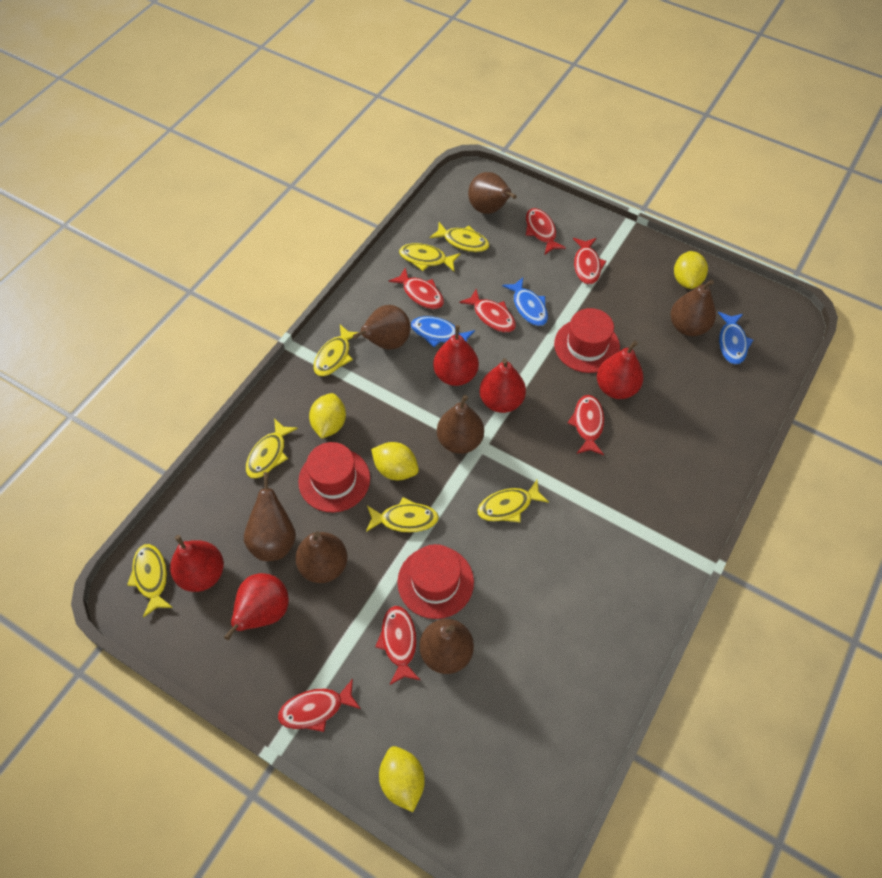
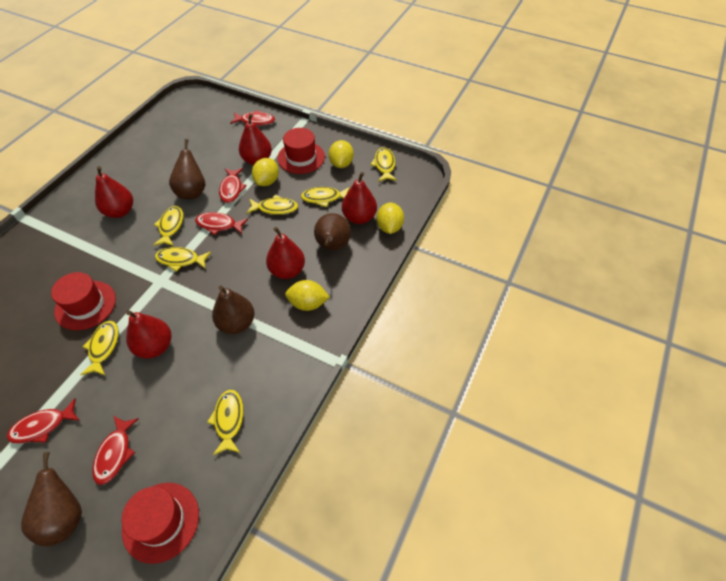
blue fish: [411,316,475,347] [502,277,548,326] [718,312,753,365] = 3 -> none = 0
brown pear: [244,472,296,561] [295,531,348,583] [353,305,411,350] [419,619,474,674] [437,395,484,454] [468,172,517,214] [671,280,716,336] = 7 -> [21,452,82,547] [169,139,205,199] [212,286,254,334] [314,213,351,250] = 4
red fish: [278,679,361,732] [375,606,420,685] [389,268,444,309] [459,289,516,332] [526,208,566,254] [568,395,604,455] [573,238,606,284] = 7 -> [7,399,80,443] [92,416,139,485] [195,212,248,235] [219,168,247,203] [230,110,275,126] = 5

